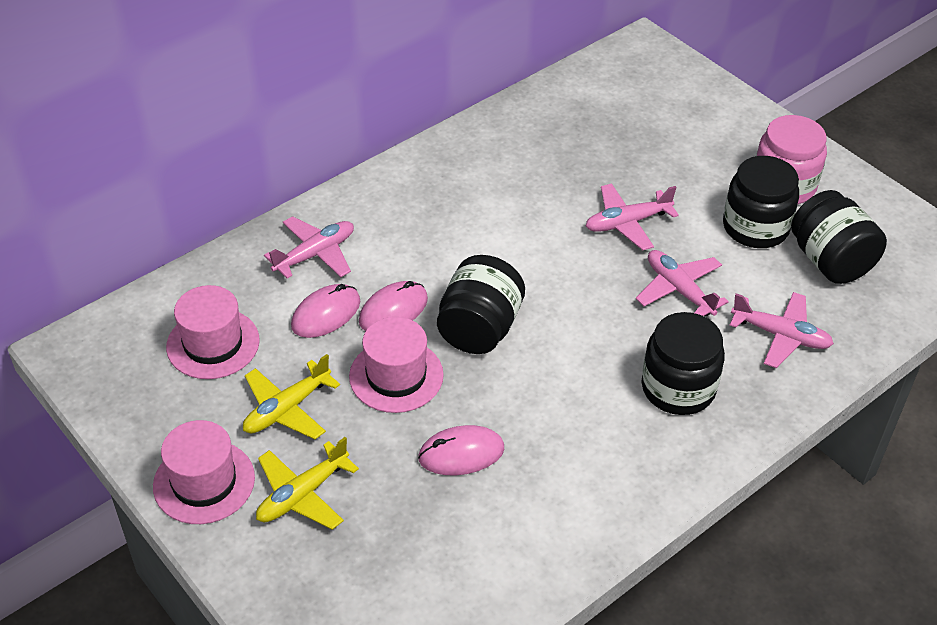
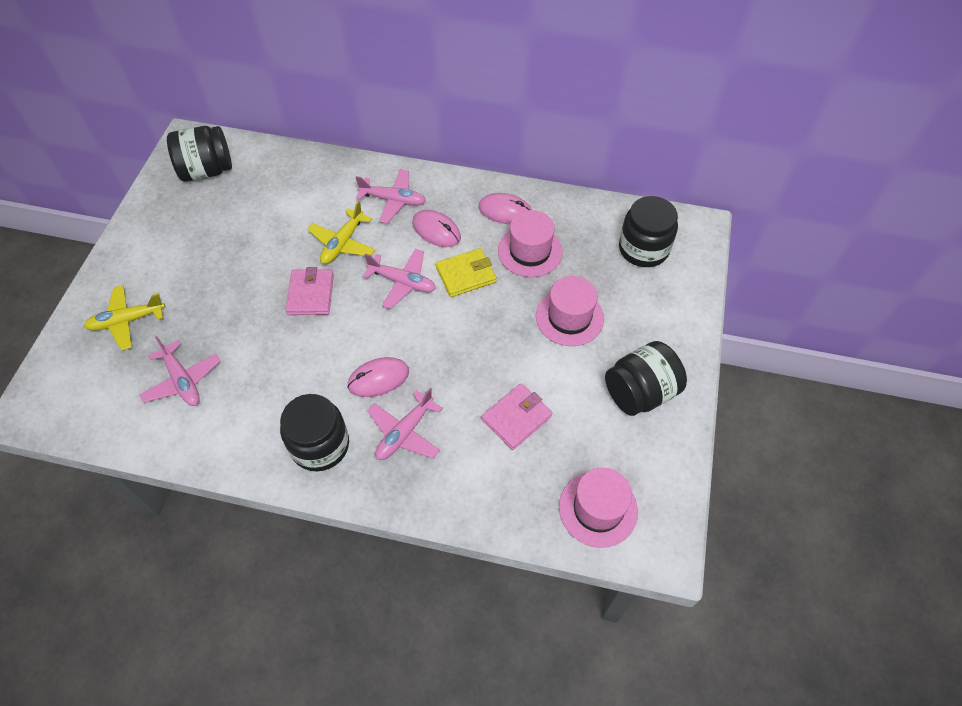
pink jar: [756,115,827,204] = 1 -> none = 0
pink wallet: none = 0 -> [286,267,334,315] [482,383,553,450] = 2
yellow wallet: none = 0 -> [436,248,496,297] = 1

